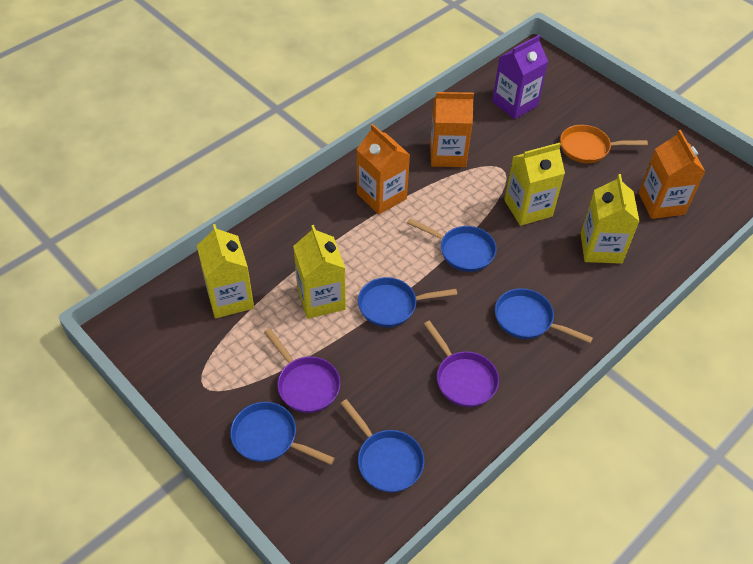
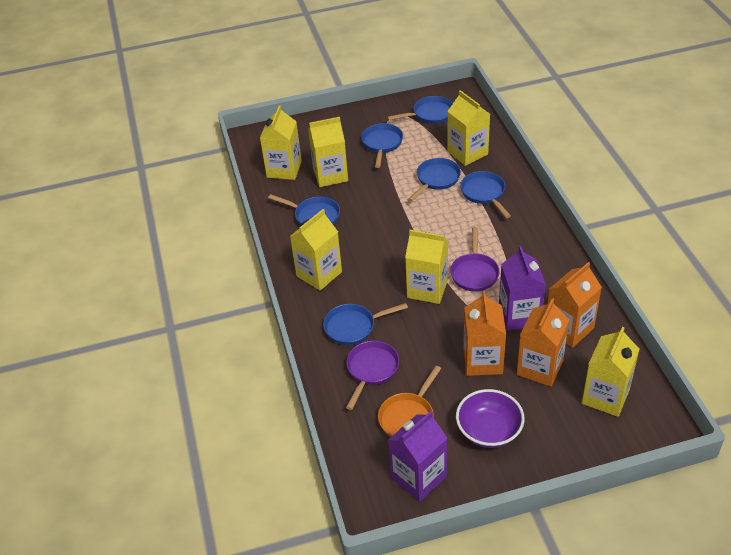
blue pan: [230,402,335,465] [340,399,424,492] [358,277,457,327] [407,219,497,272] [495,288,593,343] = 5 -> [268,194,340,226] [323,303,408,345] [361,123,403,168] [387,96,453,124] [408,158,461,202] [460,171,511,218] = 6
purple bowl: none = 0 -> [456,389,525,448] = 1
purple carton: [492,35,548,119] = 1 -> [388,411,447,502] [499,246,546,330] = 2
yellow carton: [197,224,254,318] [293,225,346,319] [504,143,565,226] [580,174,640,264] = 4 -> [260,105,302,180] [290,209,342,290] [308,117,348,187] [405,230,448,304] [447,90,490,166] [582,327,639,417] = 6

